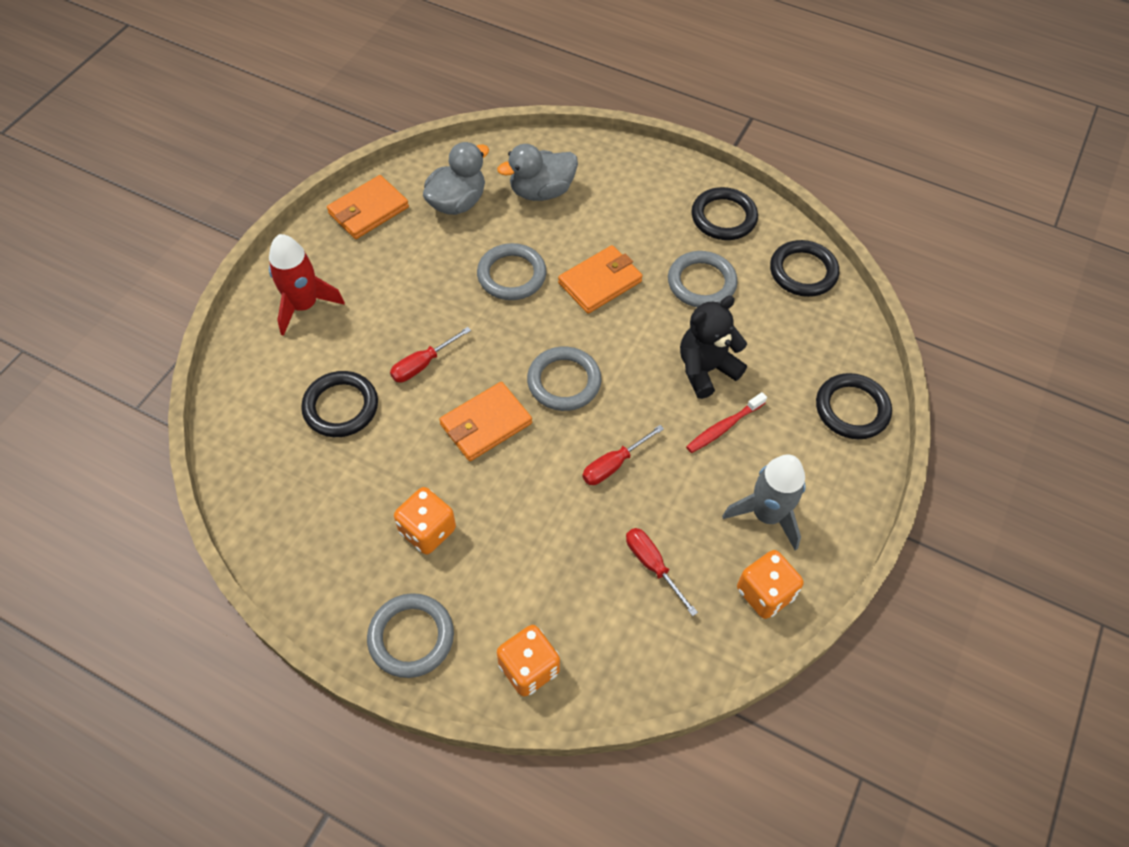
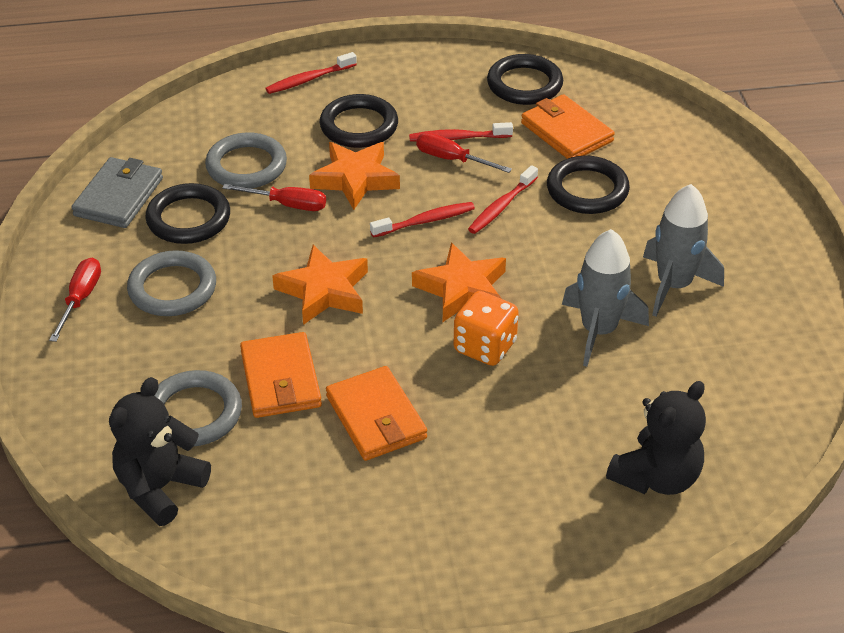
black teddy bear: [680,296,747,399] = 1 -> [109,377,211,526] [606,381,706,495] = 2
grey duck: [423,142,489,215] [497,144,578,201] = 2 -> none = 0
grey ring: [367,593,454,678] [477,243,547,300] [527,347,602,411] [668,251,738,307] = 4 -> [127,250,216,316] [154,370,242,446] [205,132,287,188] = 3
grey rocket: [722,454,806,551] = 1 -> [562,229,649,367] [643,184,724,317] = 2
grey wallet: none = 0 -> [71,157,163,228] = 1
orange dice: [394,487,456,555] [497,625,560,697] [737,550,804,619] = 3 -> [454,291,519,366] = 1
orange star: none = 0 -> [272,245,368,325] [309,142,400,210] [412,242,506,322] = 3
red rocket: [269,234,345,336] = 1 -> none = 0
red toothbrush: [686,392,767,453] = 1 -> [265,52,357,94] [370,202,475,238] [409,122,513,142] [468,165,538,234] = 4

